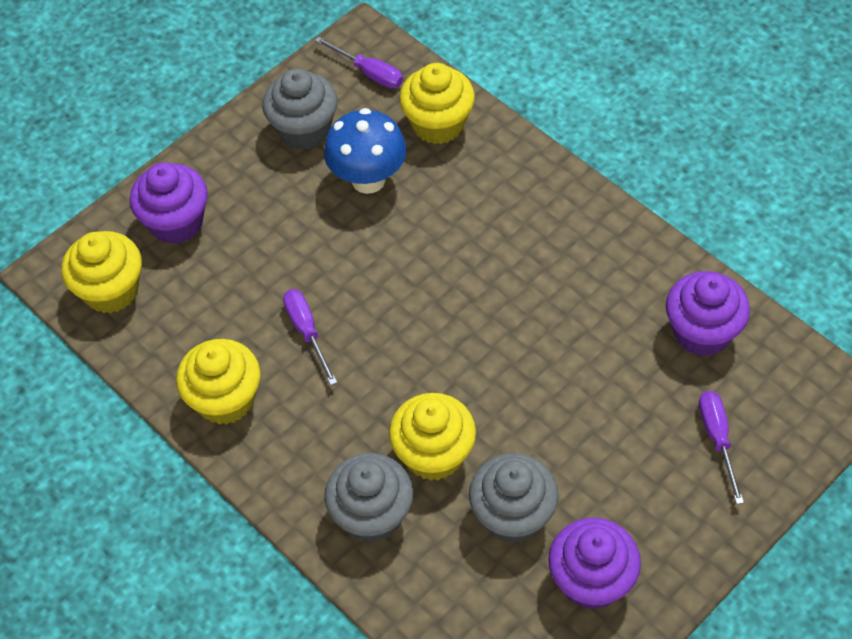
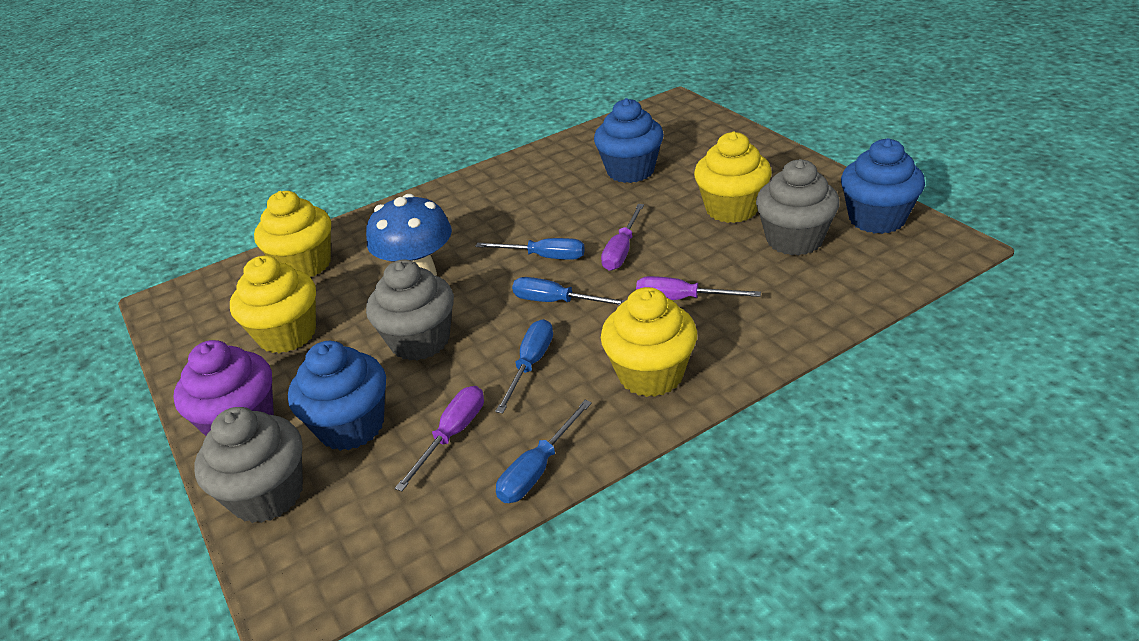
blue cupcake: none = 0 -> [288,341,386,451] [594,98,664,183] [841,138,925,234] = 3
blue screwdriver: none = 0 -> [475,238,585,260] [495,319,553,413] [496,400,592,503] [512,277,626,305] = 4
purple cupcake: [130,162,208,244] [548,518,641,610] [666,271,750,356] = 3 -> [173,340,274,436] = 1

